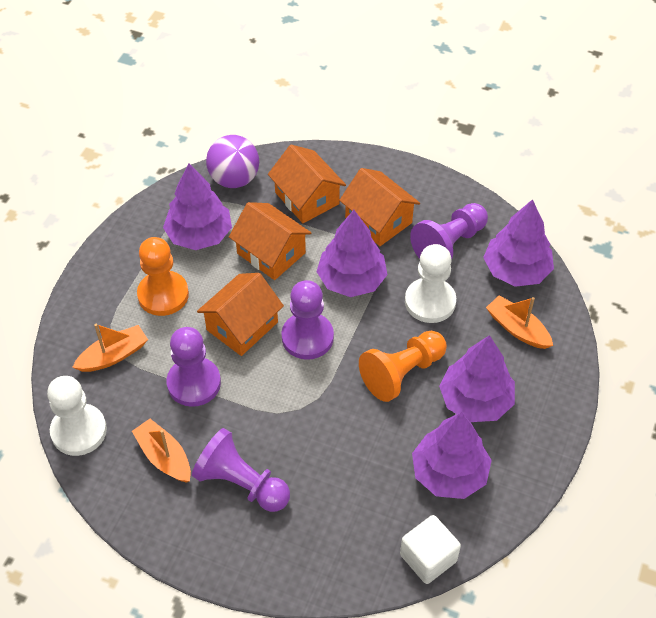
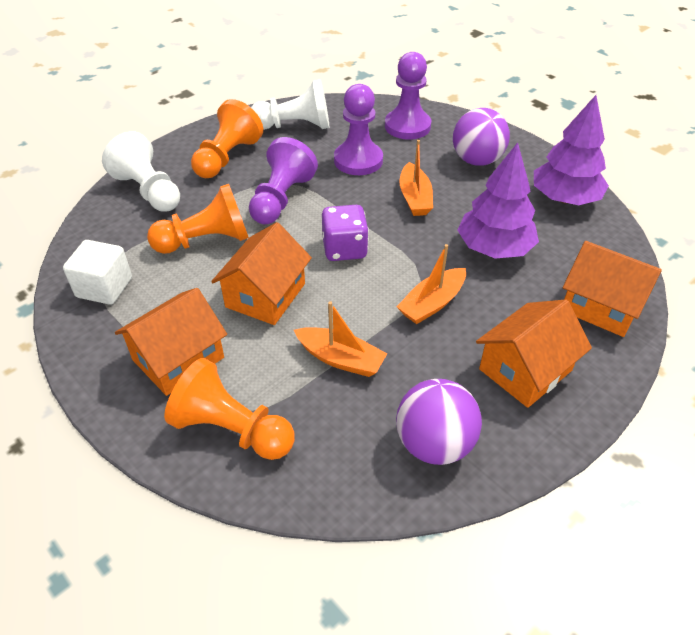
orange pawn: [137,237,189,316] [359,331,447,402] = 2 -> [147,184,249,254] [164,358,295,460] [191,99,263,178] = 3
purple ball: [206,135,259,188] = 1 -> [396,379,482,465] [453,108,510,166] = 2
purple dice: none = 0 -> [322,205,369,261] = 1
purple pawn: [167,327,221,407] [192,428,290,512] [281,280,334,360] [410,203,488,259] = 4 -> [249,137,318,225] [334,84,383,175] [385,52,431,140] = 3
purple tree: [163,163,232,250] [316,210,387,297] [412,412,492,499] [439,335,515,422] [483,199,554,287] = 5 -> [457,142,539,259] [534,95,609,205] = 2

